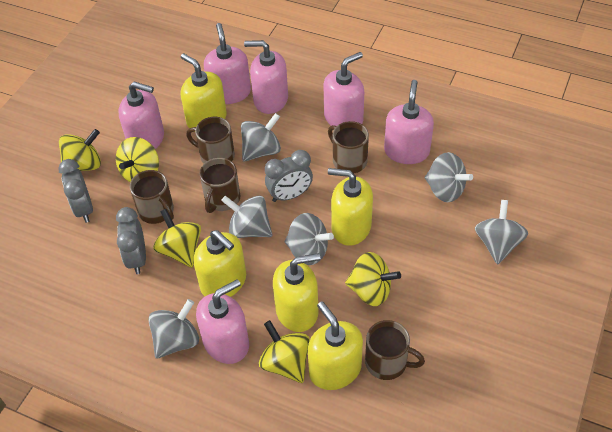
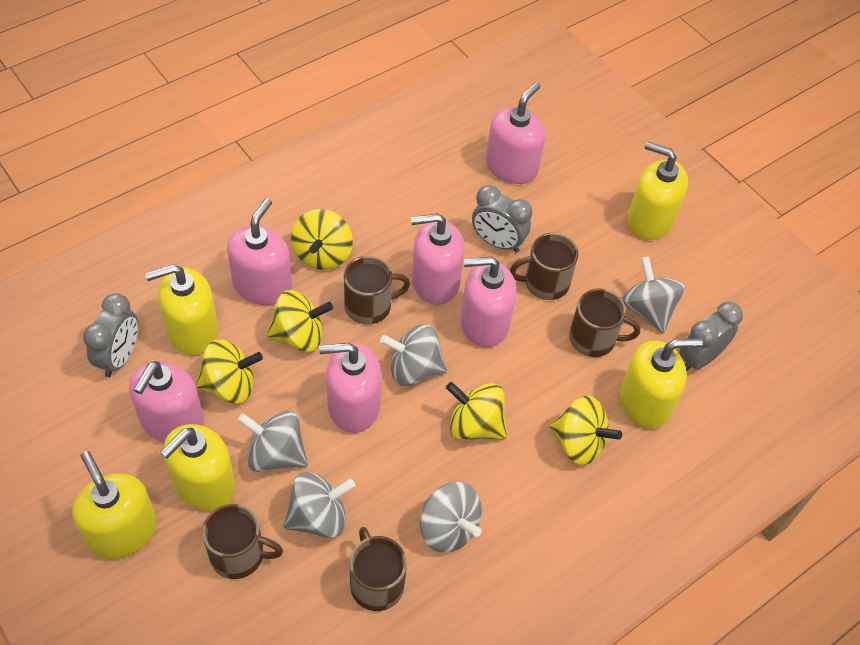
grey spinning top: [148,299,199,359] [221,196,273,238] [241,113,281,162] [285,213,334,265] [425,152,473,202] [475,200,528,265] = 6 -> [237,411,308,472] [284,472,355,538] [380,324,447,386] [420,482,482,553] [622,256,685,333] = 5

